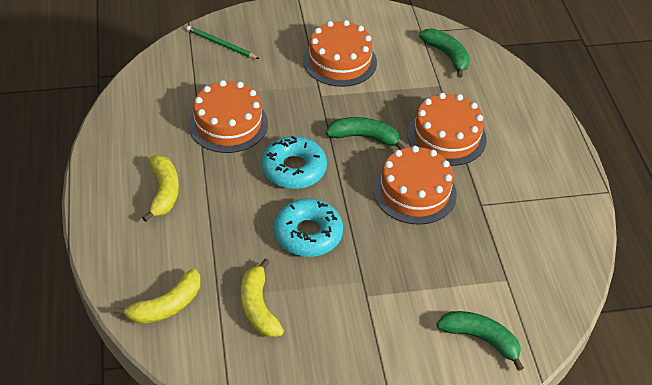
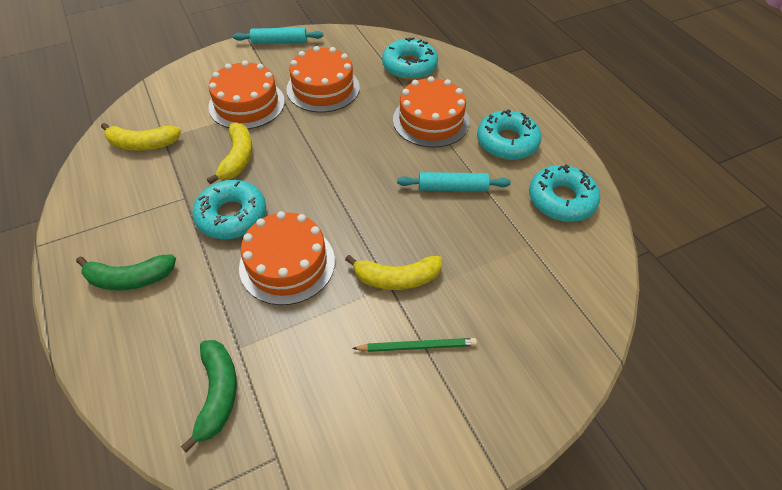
green banana: [326,117,405,150] [419,28,470,78] [436,311,524,371] = 3 -> [76,254,176,290] [181,340,237,453] = 2
turquoise donut: [261,136,327,189] [274,199,343,257] = 2 -> [192,180,266,239] [382,37,438,80] [477,109,541,160] [529,164,600,222] = 4
turquoise rolling pin: none = 0 -> [233,27,323,44] [397,172,511,191] = 2

